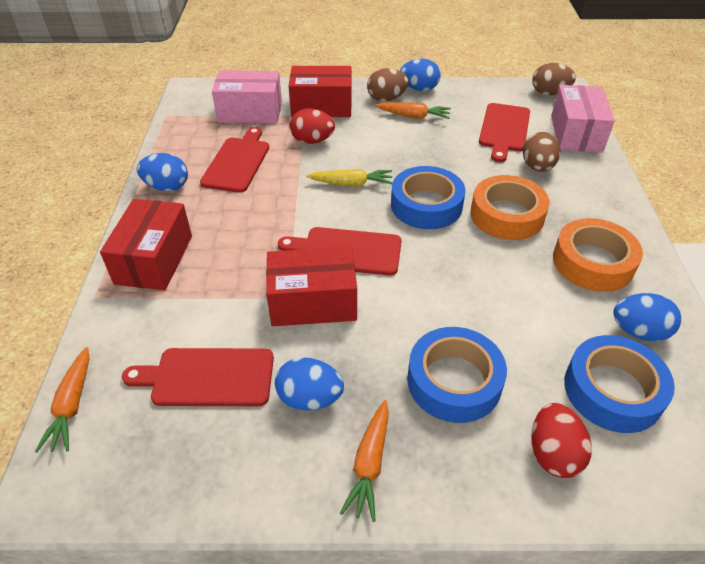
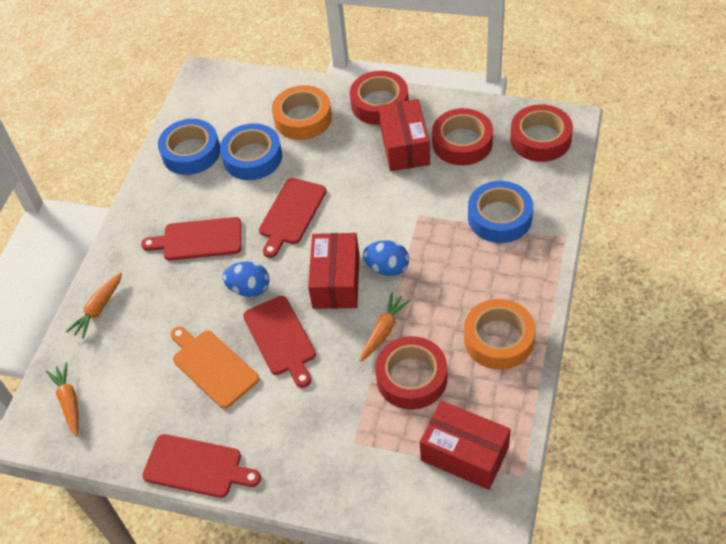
blue egg: [137,153,188,191] [275,357,344,410] [400,59,441,91] [613,293,681,341] = 4 -> [223,262,270,297] [363,240,409,276] = 2
brown egg: [367,68,409,102] [523,132,561,172] [532,63,576,95] = 3 -> none = 0
orange cutting board: none = 0 -> [171,326,259,409] = 1
pink box: [212,70,282,123] [551,85,615,152] = 2 -> none = 0
red egg: [290,109,335,144] [531,403,591,478] = 2 -> none = 0
red tape: none = 0 -> [350,71,409,125] [375,336,447,410] [432,108,493,165] [510,104,573,162] = 4
yellow carrot: [307,169,393,186] = 1 -> none = 0

